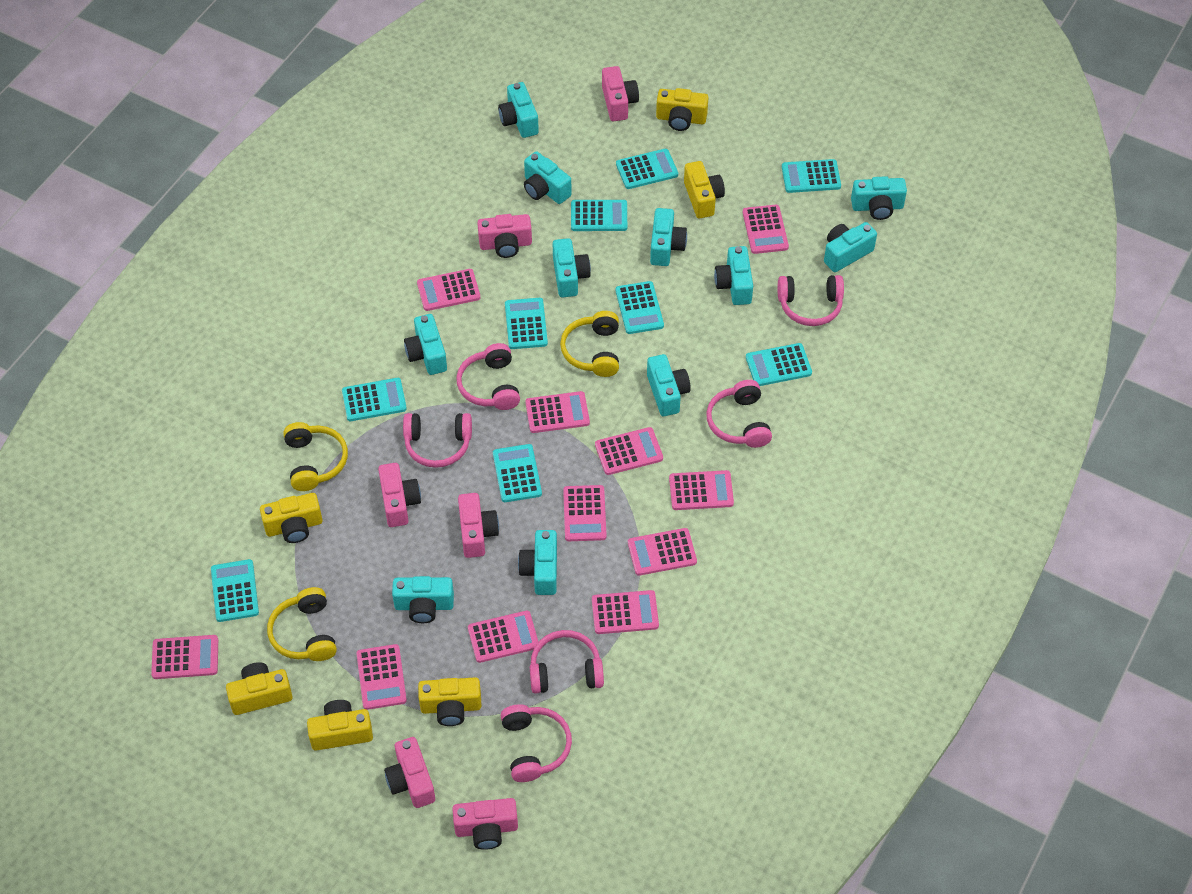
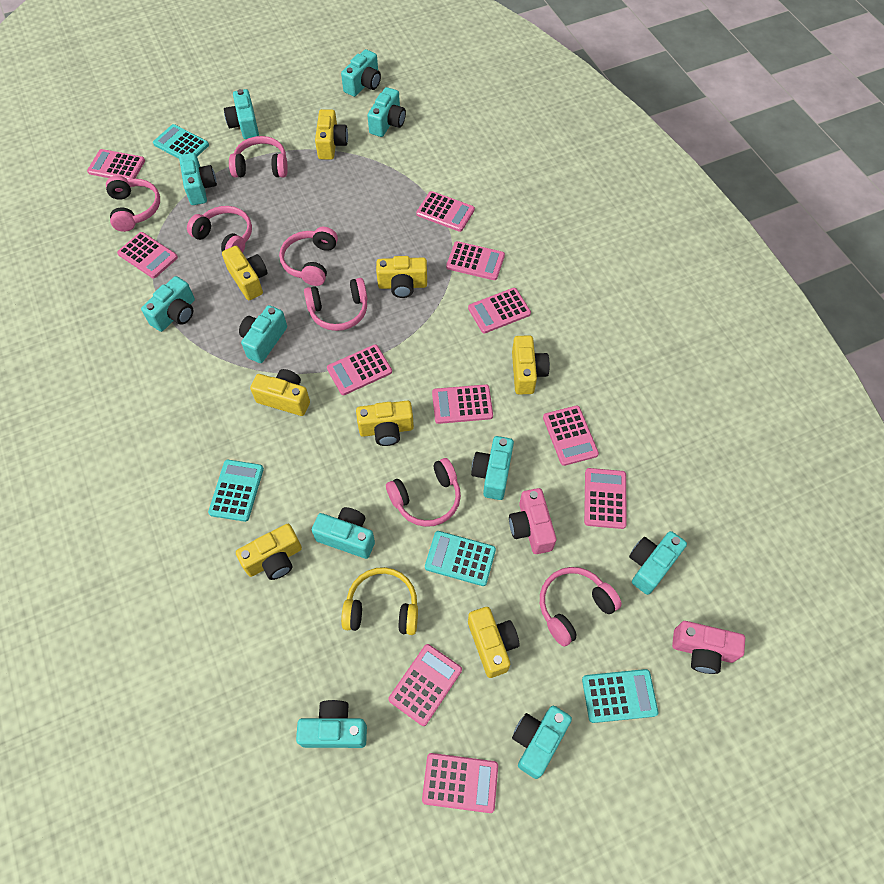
pink camera: [378,463,421,527] [384,737,435,808] [452,798,518,850] [458,493,499,558] [477,214,532,258] [602,66,639,121] = 6 -> [509,488,557,554] [672,621,745,674] = 2
pink headphones: [403,413,472,468] [457,343,520,410] [501,704,572,782] [530,630,604,694] [706,380,772,448] [778,275,844,326] = 6 -> [106,175,160,232] [187,206,252,253] [229,136,288,178] [279,227,338,286] [304,278,367,331] [386,458,461,527] [540,567,622,646] = 7
turquoise calculator: [211,559,259,622] [342,378,407,421] [493,444,542,502] [505,298,548,349] [571,200,627,231] [616,149,678,189] [616,281,664,334] [746,343,812,386] [782,159,841,193] = 9 -> [153,124,209,159] [208,460,264,522] [425,531,496,586] [582,669,658,723] = 4
yellow camera: [226,662,293,715] [260,493,323,543] [307,700,373,751] [418,677,481,726] [656,88,708,131] [684,161,725,219] = 6 -> [222,246,268,300] [236,524,302,580] [250,369,310,416] [315,109,348,160] [356,401,414,446] [376,256,427,298] [468,607,520,678] [512,336,550,394] = 8
yellow headphones: [267,587,337,661] [283,422,348,491] [560,311,619,377] = 3 -> [341,567,418,635] = 1

